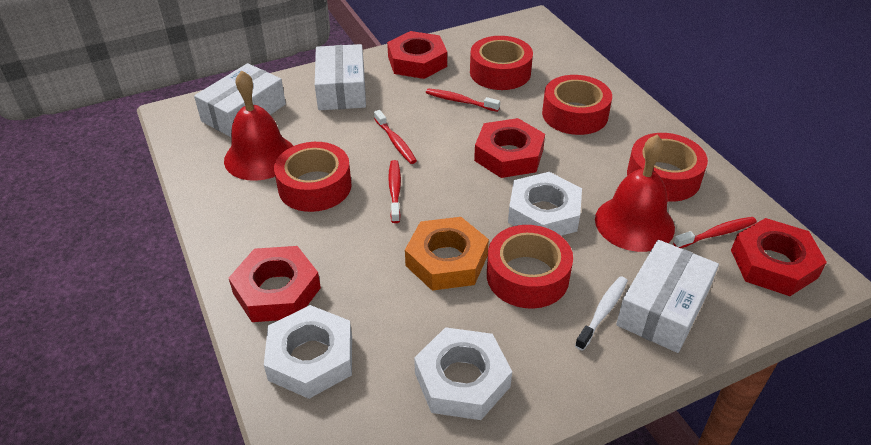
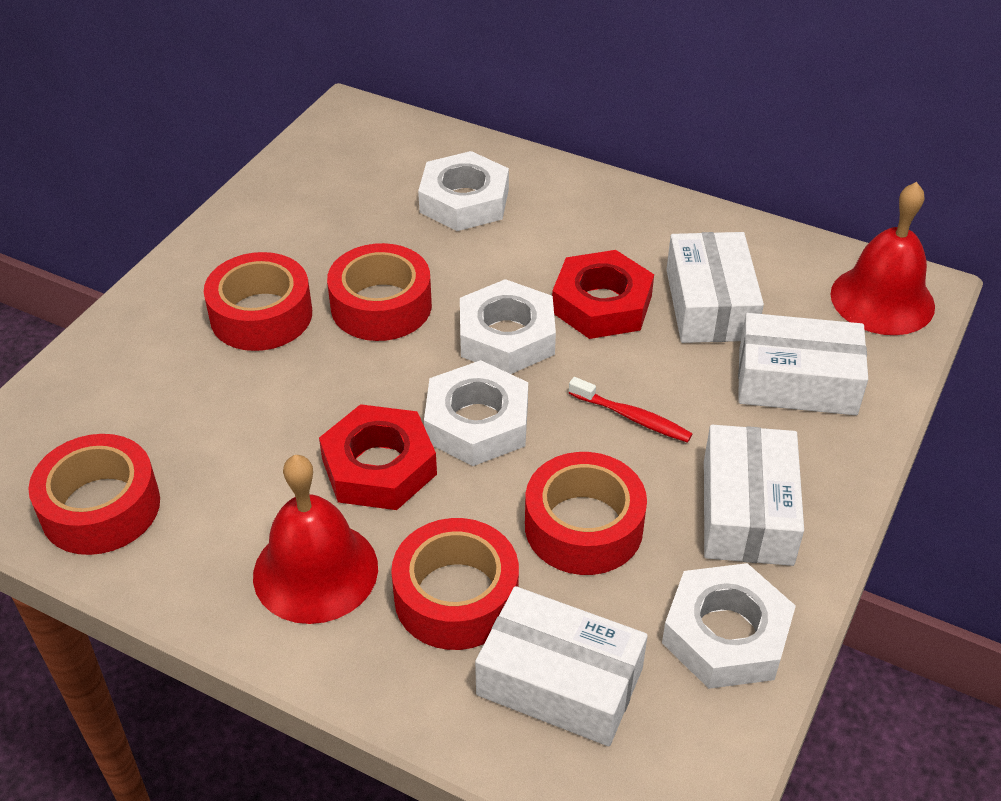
orange nut: [405,217,489,291] = 1 -> none = 0
red nut: [229,246,321,322] [387,31,447,79] [474,118,545,178] [731,218,827,296] = 4 -> [319,404,437,510] [552,250,654,339] = 2
red toothbrush: [374,110,417,164] [388,160,401,223] [426,88,500,112] [673,217,757,248] = 4 -> [569,377,693,443] = 1
white box: [194,63,286,137] [315,44,366,110] [616,240,719,353] = 3 -> [475,586,648,746] [666,232,764,343] [704,425,804,566] [738,313,868,415] = 4
white nut: [264,305,352,399] [414,327,512,420] [508,172,582,236] = 3 -> [418,151,509,231] [424,360,528,466] [460,279,556,374] [662,563,796,689] = 4
white toothbrush: [575,276,628,351] = 1 -> none = 0

